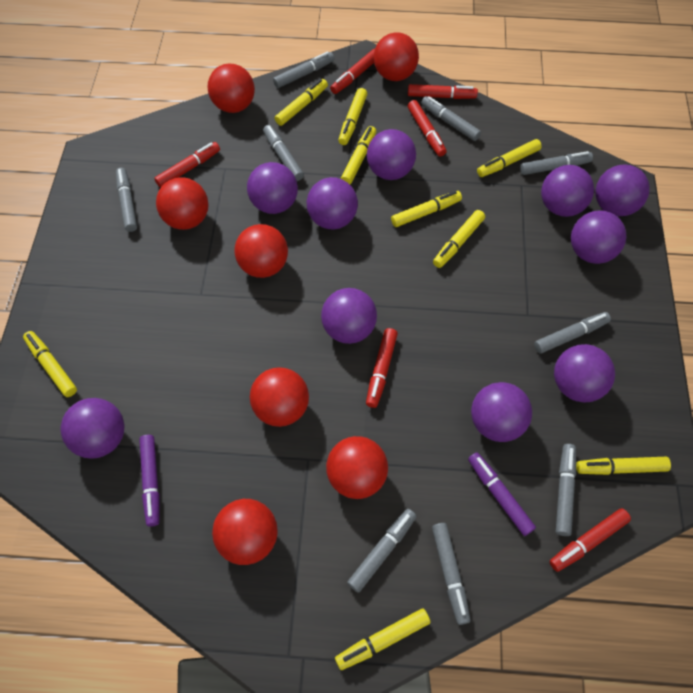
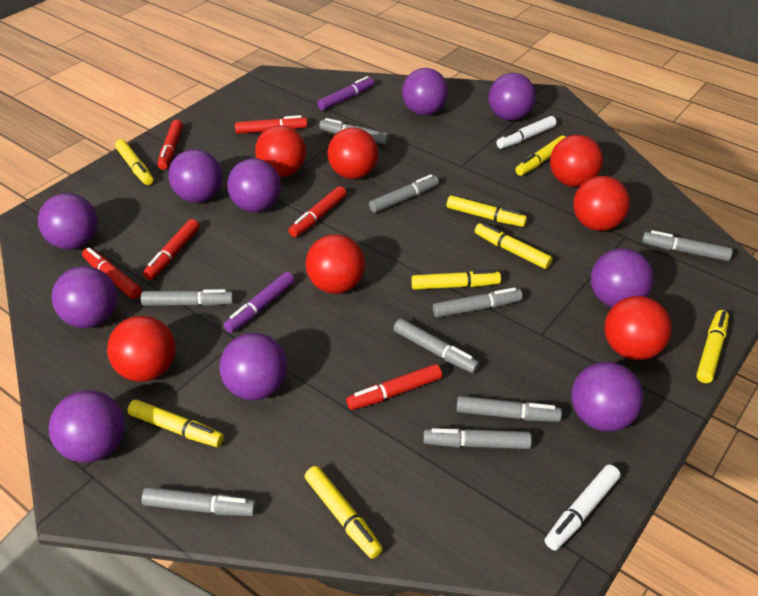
white marker: none = 0 -> [496,116,557,149] [545,464,621,551] = 2
yellow marker: [23,331,77,397] [275,79,328,126] [335,608,431,670] [338,88,367,145] [341,126,376,184] [391,191,462,227] [433,210,485,268] [477,139,542,177] [576,457,671,475] = 9 -> [115,139,153,185] [127,399,224,447] [305,466,383,559] [411,270,501,290] [447,195,527,227] [475,223,552,269] [515,136,566,176] [696,310,729,383] = 8

